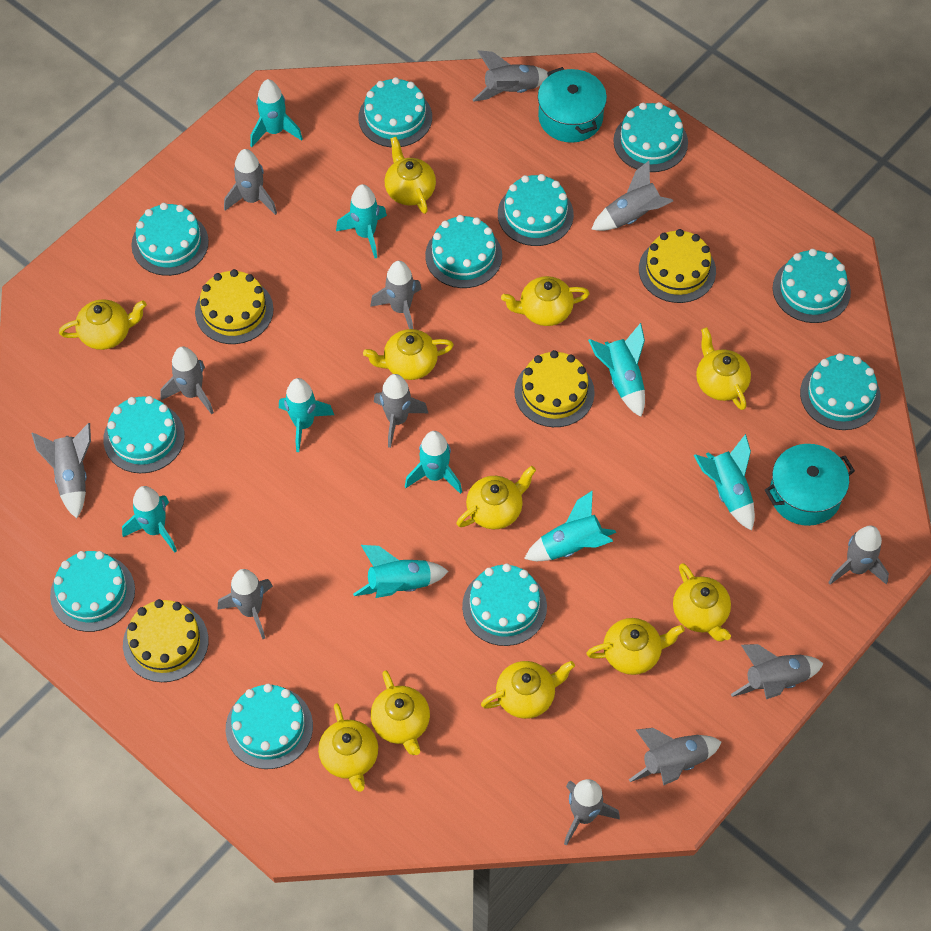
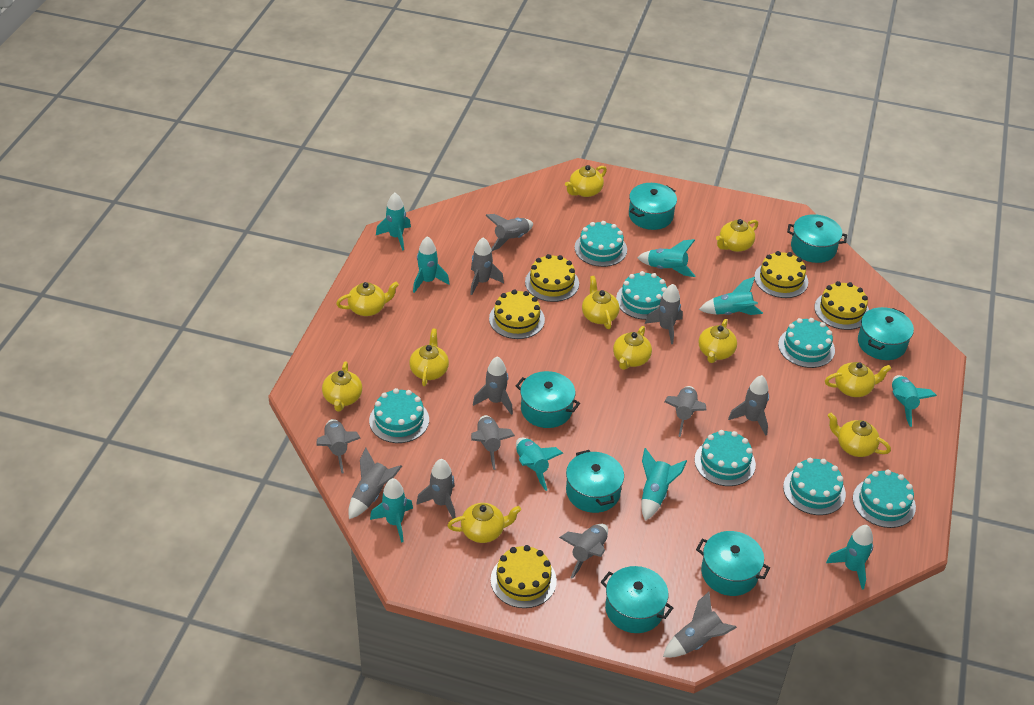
turquoise cake: [50,551,135,632] [103,396,185,473] [131,203,209,276] [226,684,313,769] [358,77,432,147] [425,215,502,288] [462,564,547,646] [498,174,574,246] [613,102,688,172] [773,249,851,323] [800,353,881,430] = 11 -> [369,388,429,443] [575,221,627,267] [616,271,667,320] [694,430,756,486] [778,318,835,368] [783,458,846,515] [853,470,916,528] = 7
turquoise pot: [538,67,607,143] [765,444,855,526] = 2 -> [516,371,580,428] [566,450,624,513] [601,566,673,633] [629,183,677,230] [696,531,770,596] [787,214,847,263] [858,307,914,360] = 7
yellow cake: [123,599,209,682] [195,269,274,344] [514,350,595,427] [639,229,716,303] = 4 -> [489,289,545,339] [491,545,557,608] [525,254,579,302] [754,251,808,298] [814,281,869,330] = 5

